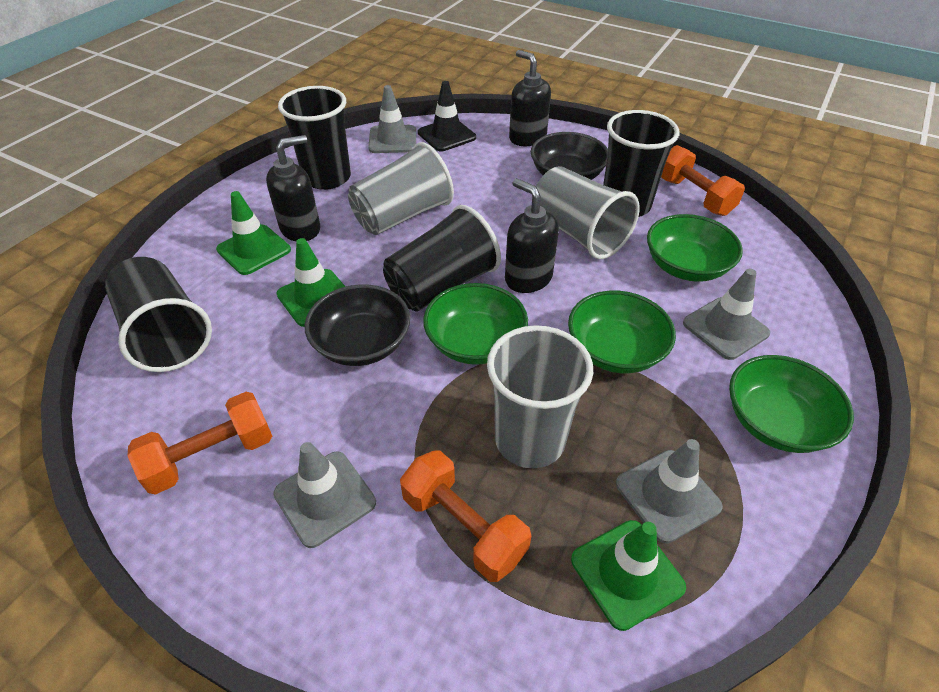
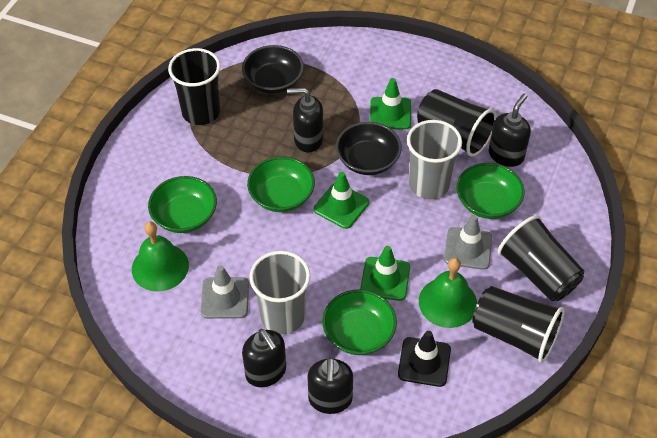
black soap dispenser: [266,135,320,241] [505,178,559,293] [509,50,551,146] = 3 -> [242,329,286,387] [287,88,324,152] [307,357,353,414] [489,93,531,167] = 4
green bell: none = 0 -> [132,222,189,292] [419,258,477,328] = 2
grey cup: [348,142,454,235] [487,325,593,468] [536,166,640,259] = 3 -> [249,251,310,334] [407,120,462,199] = 2
grey traffic cone: [273,442,376,548] [368,85,416,153] [616,439,723,543] [683,268,770,360] = 4 -> [201,265,249,319] [444,215,492,270] = 2
orange dumbbell: [127,392,272,495] [400,450,531,582] [661,145,745,216] = 3 -> none = 0

